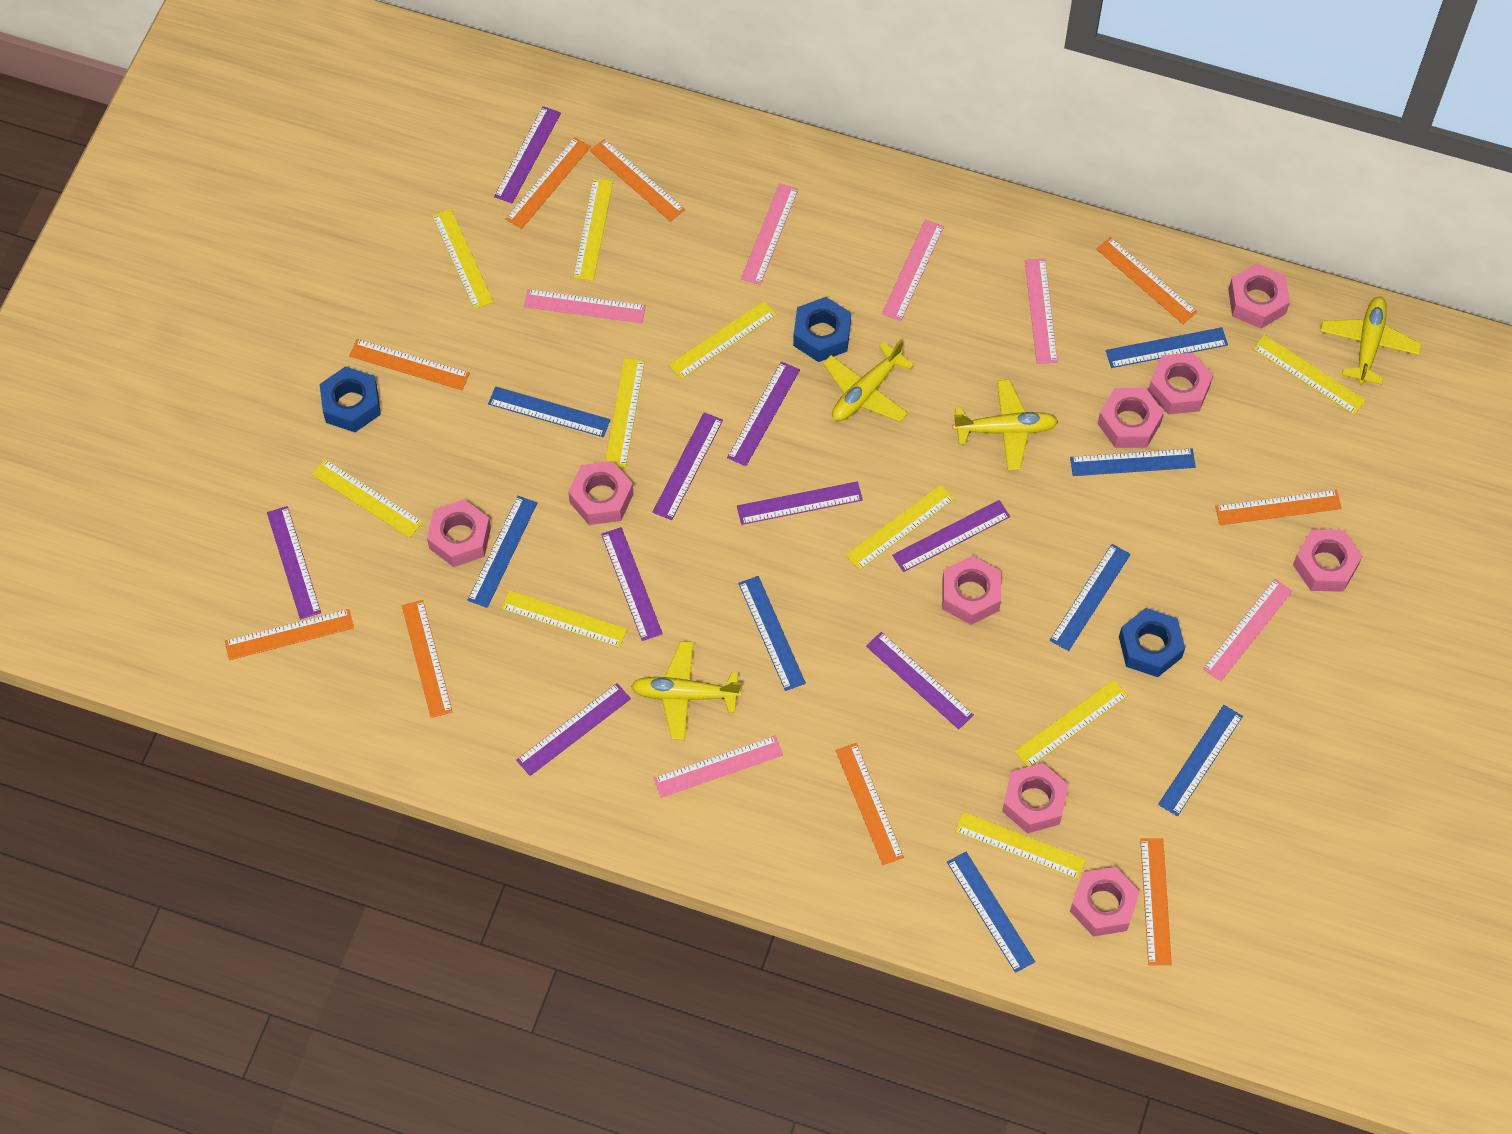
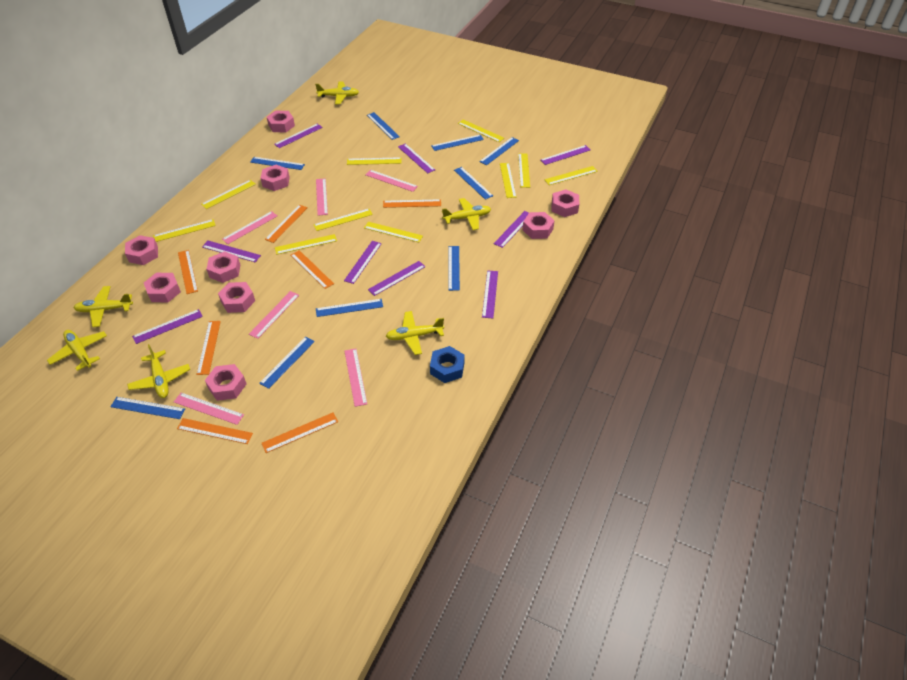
blue nut: [320,366,381,432] [793,297,851,362] [1119,608,1185,677] = 3 -> [430,346,465,383] = 1
blue ruler: [468,496,537,608] [488,386,610,437] [738,576,806,691] [947,852,1035,973] [1050,544,1131,651] [1070,449,1196,476] [1106,327,1228,368] [1158,705,1243,816] = 8 -> [110,397,185,419] [250,157,305,170] [259,336,315,389] [316,299,383,317] [367,112,400,140] [431,135,484,151] [448,246,460,291] [454,167,493,200] [479,137,519,165] = 9
orange ruler: [225,609,354,660] [349,339,470,390] [402,600,452,718] [505,137,591,229] [590,139,685,222] [836,743,904,865] [1097,237,1197,324] [1140,839,1172,965] [1215,490,1342,525] = 9 -> [177,418,253,444] [178,250,198,294] [196,321,221,375] [261,413,338,453] [265,205,308,243] [291,250,334,289] [383,199,441,208] = 7
yellow plane: [631,641,741,740] [823,339,914,422] [953,380,1058,471] [1320,297,1422,385] = 4 -> [47,330,107,371] [74,286,133,327] [127,344,190,398] [315,82,359,104] [386,311,444,355] [442,198,491,230] = 6

